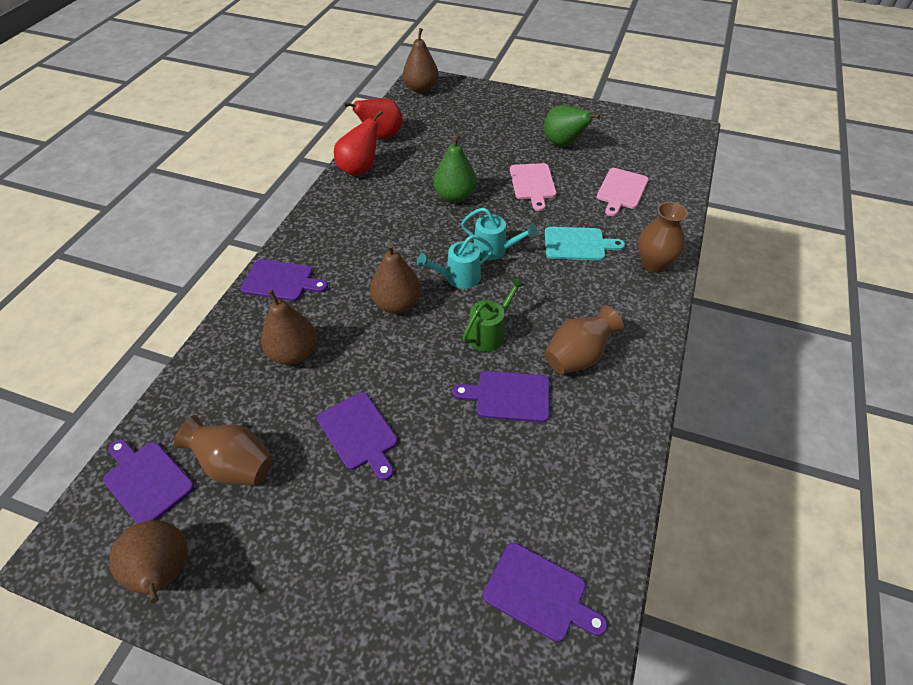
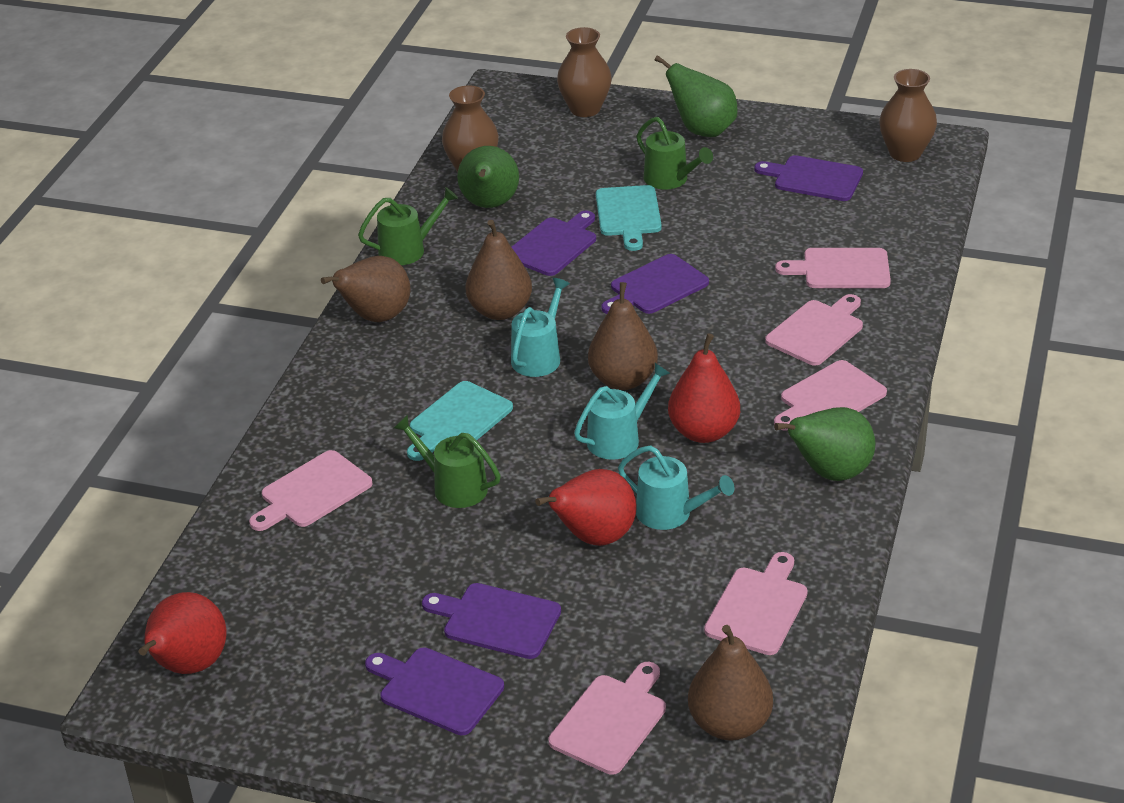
green pear: [434,133,477,203] [544,105,600,146] = 2 -> [457,146,519,208] [655,55,738,137] [774,407,876,481] = 3
green watering can: [463,278,525,351] = 1 -> [358,187,458,265] [393,415,501,508] [636,117,713,189] = 3
pink cutting board: [510,163,556,211] [597,168,649,216] = 2 -> [249,450,372,531] [549,662,666,775] [704,552,808,655] [765,294,863,366] [774,360,887,431] [775,248,891,288] = 6
red pear: [334,110,383,176] [344,98,403,139] = 2 -> [139,592,227,674] [535,469,637,546] [668,333,740,443] = 3
turquoise cutting board: [545,227,625,260] = 1 -> [407,381,513,461] [596,185,662,251] = 2
turquoise watering can: [417,235,493,289] [461,207,538,260] = 2 -> [511,278,570,377] [574,363,670,460] [618,445,734,530] = 3

